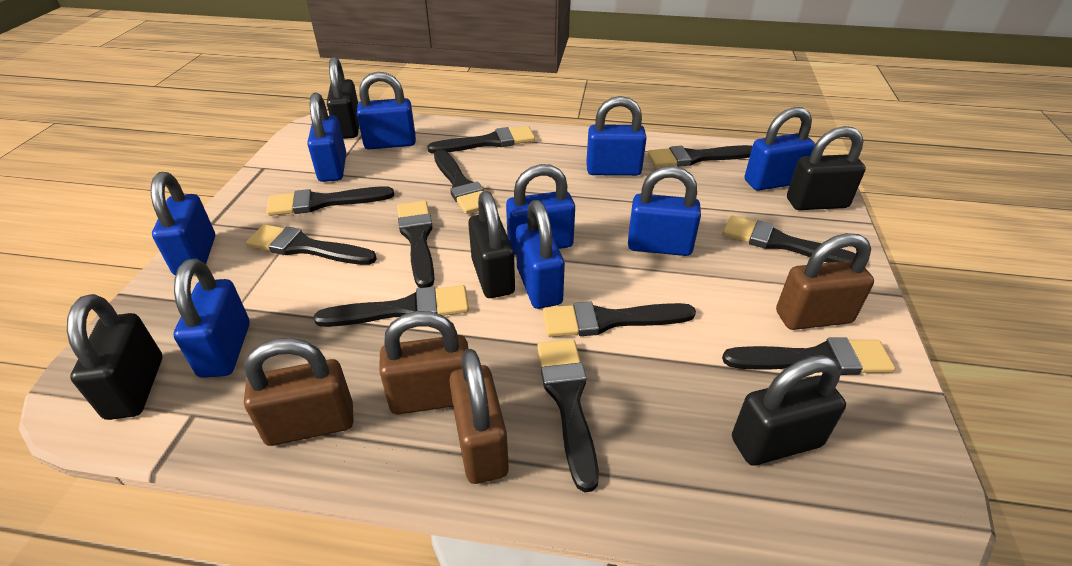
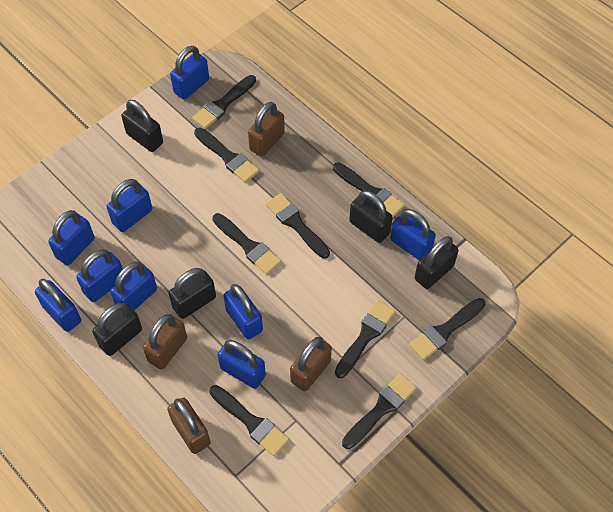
black brush: [246,224,377,265] [266,186,394,216] [314,285,469,327] [397,201,435,288] [427,126,535,153] [434,149,484,214] [537,339,599,492] [543,302,696,337] [648,145,753,167] [722,338,895,375] [723,215,856,263] = 11 -> [192,75,256,129] [194,128,259,183] [209,385,289,456] [212,213,282,275] [266,193,330,258] [333,162,405,217] [335,300,396,378] [342,373,417,449] [409,298,486,360] = 9

